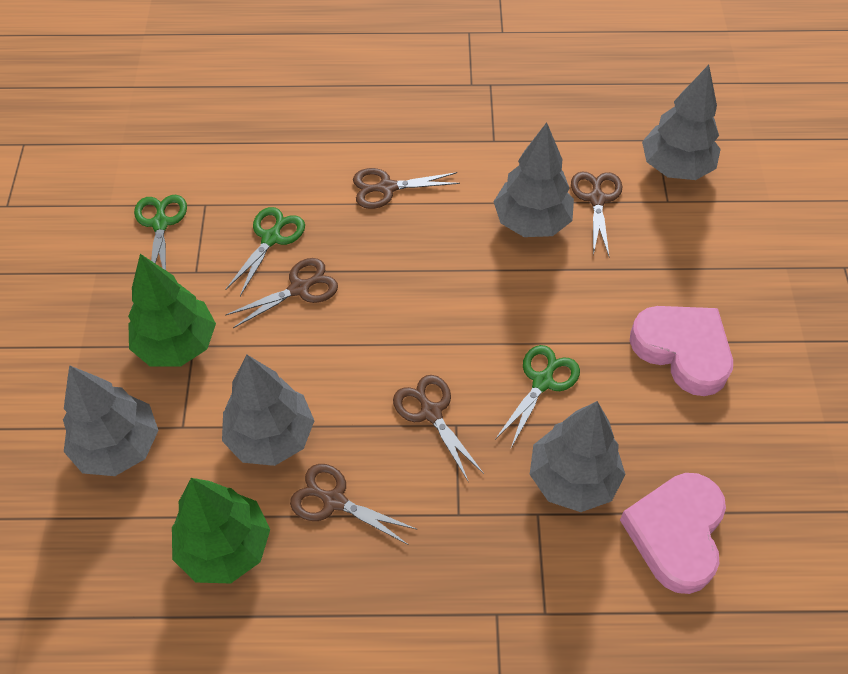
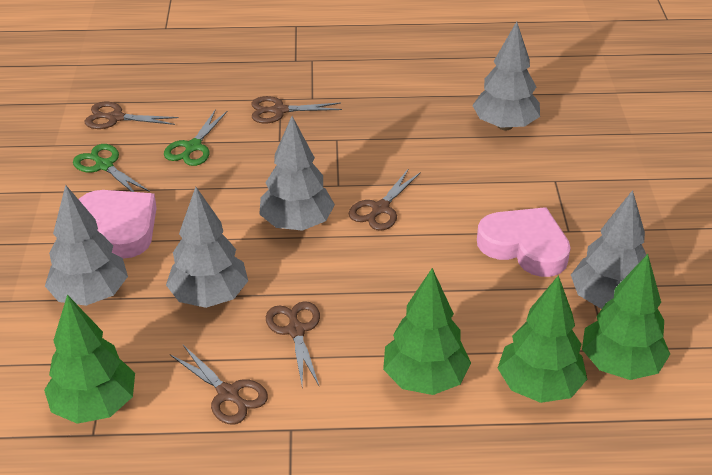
green scissors: [134,195,187,270] [225,207,305,296] [496,345,580,448] = 3 -> [73,144,150,192] [164,109,228,166] = 2
green tree: [128,254,216,366] [172,478,270,583] = 2 -> [44,295,135,424] [383,268,471,395] [498,275,587,403] [582,254,670,380] = 4

